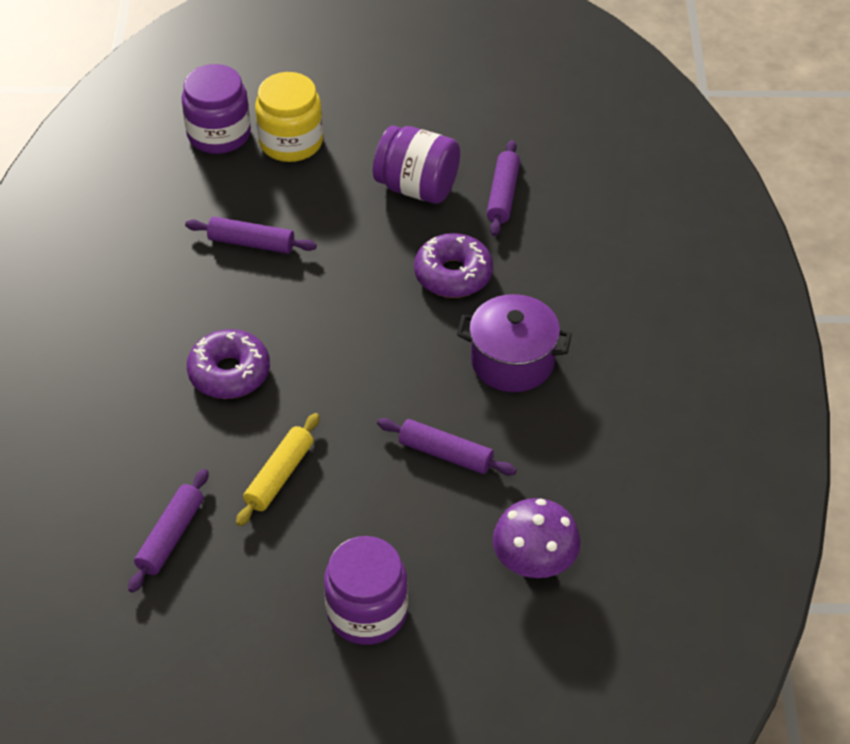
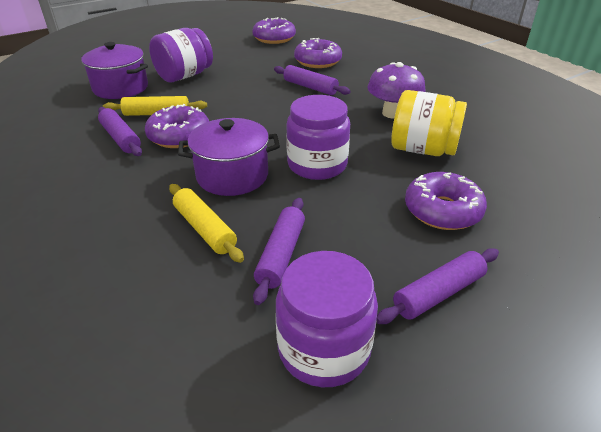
purple donut: [187,329,270,399] [414,233,493,298] = 2 -> [145,104,209,148] [252,17,296,44] [294,38,342,68] [405,172,487,230] = 4
purple pot: [457,294,572,392] = 1 -> [81,42,148,99] [178,118,280,196] = 2
yellow rolling pin: [236,413,320,526] = 1 -> [103,96,207,116] [169,184,244,263] = 2

